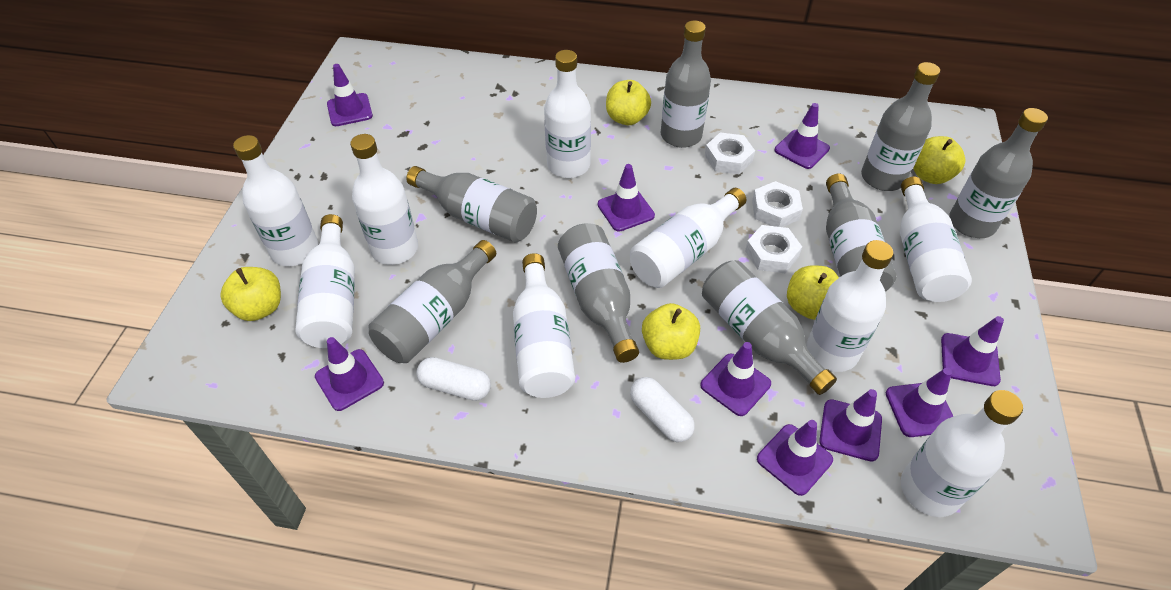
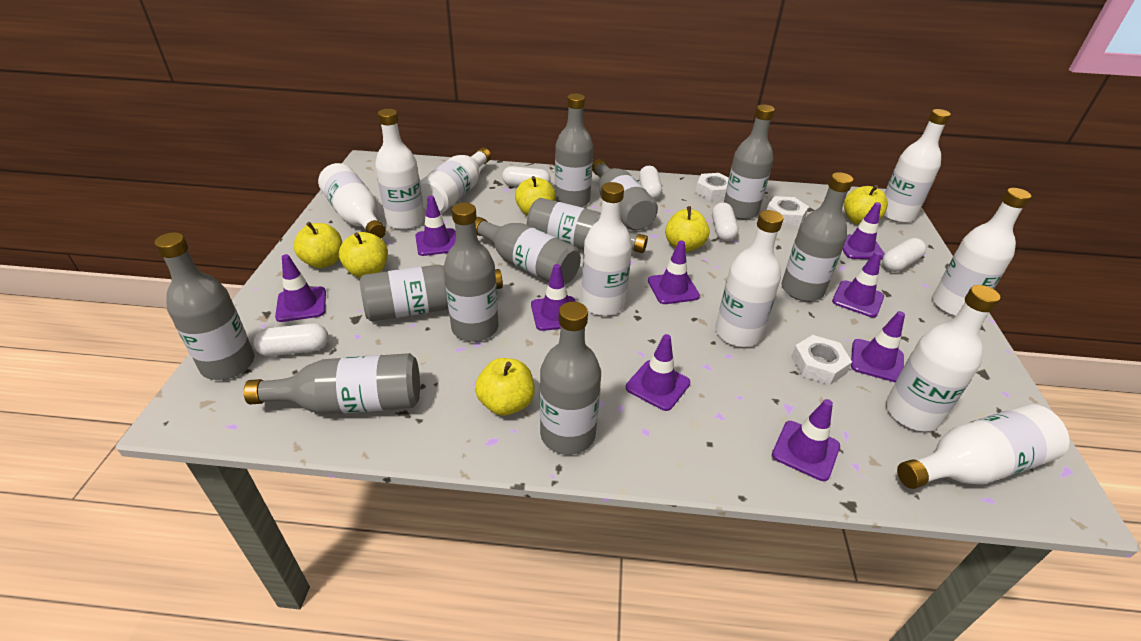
grey bottle: [369,240,496,363] [406,166,537,243] [558,223,639,363] [661,21,711,148] [702,260,837,395] [826,174,897,292] [861,62,940,191] [949,108,1048,238] = 8 -> [154,232,255,380] [244,353,420,415] [360,265,503,322] [444,203,498,342] [475,217,581,285] [527,198,648,253] [540,302,601,455] [555,94,593,207] [592,159,658,231] [724,105,775,220] [781,172,853,301] = 11
white capsule: [417,357,491,401] [630,377,695,442] = 2 -> [253,323,329,356] [502,166,551,187] [639,166,662,200] [712,202,738,241] [882,238,926,272] = 5
yellow apple: [220,267,281,321] [606,80,651,125] [642,303,700,360] [787,265,839,320] [913,136,965,184] = 5 -> [293,222,342,268] [339,232,388,278] [475,358,534,416] [515,176,556,216] [665,206,710,252] [844,185,888,225] = 6

